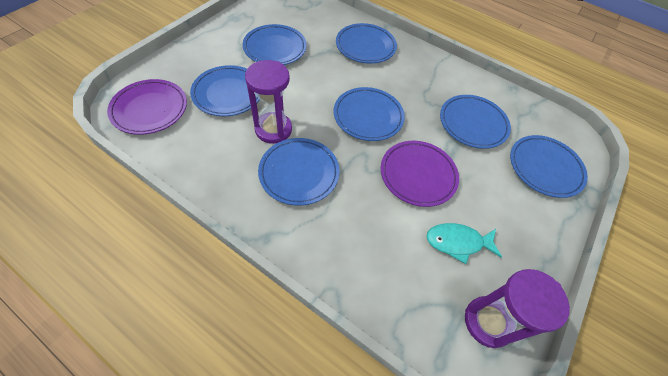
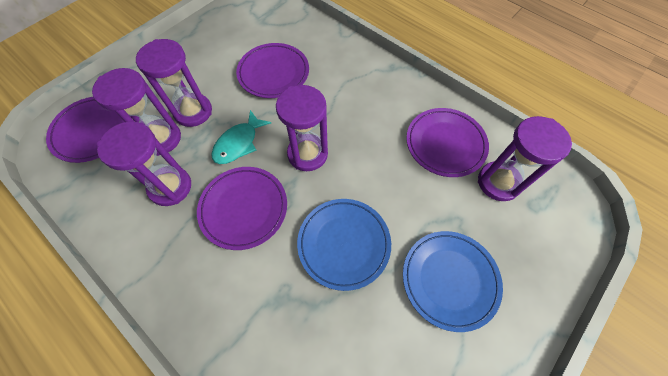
blue plate: [190,65,260,116] [243,24,307,65] [258,138,340,206] [334,87,405,141] [336,23,397,64] [440,95,511,149] [510,135,588,198] = 7 -> [297,199,391,291] [403,231,503,332] = 2
purple hourglass: [245,60,292,144] [465,269,570,348] = 2 -> [92,68,181,156] [97,121,191,206] [136,39,212,127] [276,85,328,171] [478,116,572,201] = 5
purple plate: [107,79,187,135] [381,141,459,207] = 2 -> [46,97,125,163] [197,167,287,250] [236,43,309,98] [406,108,489,177] = 4

